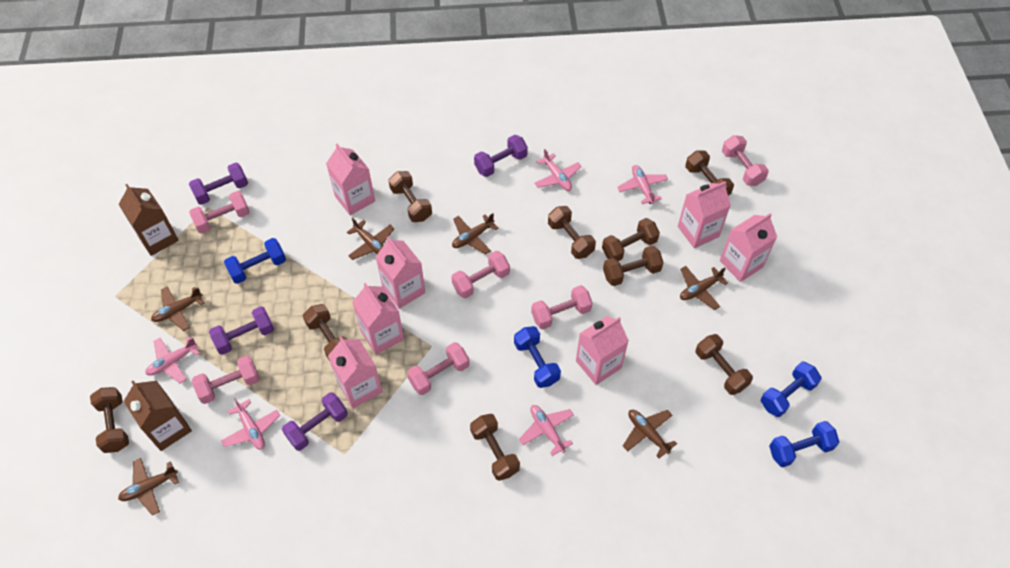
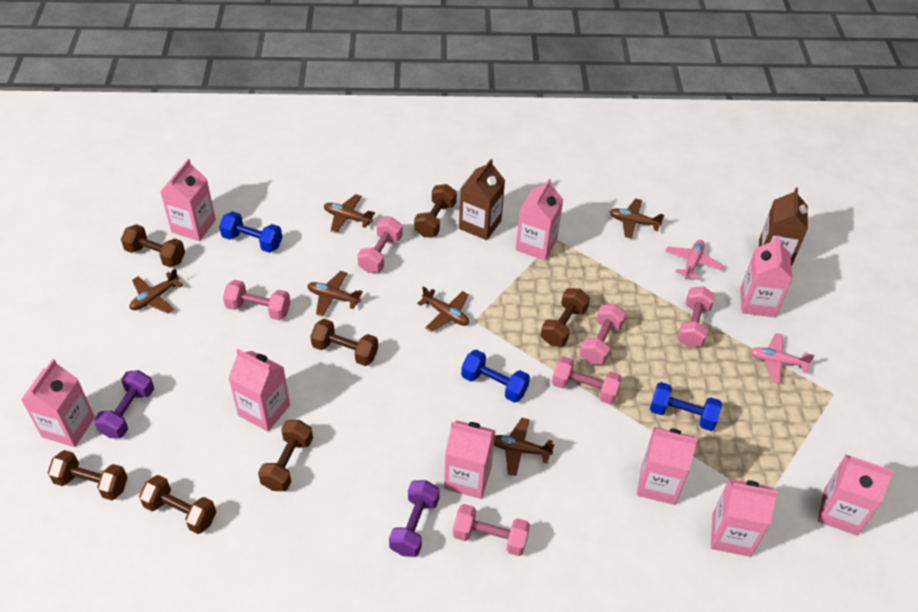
blue dumbbell: [224,238,286,284] [514,326,561,388] [761,361,821,417] [769,421,839,467] = 4 -> [219,211,282,253] [461,350,530,403] [650,382,722,431] = 3
brown dumbbell: [90,387,129,453] [303,304,348,361] [388,171,432,222] [470,414,520,481] [548,206,596,259] [602,218,660,261] [603,246,664,286] [685,150,734,196] [696,334,753,395] = 9 -> [48,450,128,500] [121,224,185,268] [139,475,216,534] [258,420,313,491] [310,319,378,366] [414,184,457,237] [541,288,590,346] = 7
pink carton: [326,144,375,215] [328,337,383,408] [352,283,404,355] [376,237,426,309] [576,316,629,385] [678,181,731,248] [720,213,777,282] = 7 -> [21,359,95,447] [160,159,216,241] [228,349,290,431] [444,420,496,499] [516,179,564,260] [637,427,698,505] [711,479,778,557] [740,235,793,317] [818,454,894,535] = 9
pink plane: [145,337,200,384] [221,398,280,450] [519,405,574,456] [534,149,582,191] [617,165,668,204] = 5 -> [665,240,723,280] [750,333,815,384] = 2
purple dumbbell: [189,163,248,205] [209,307,274,355] [282,392,348,451] [474,135,528,177] = 4 -> [94,370,154,438] [389,480,440,557] = 2

